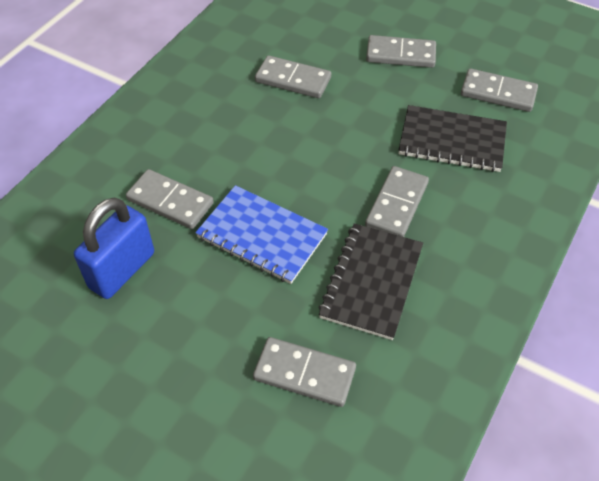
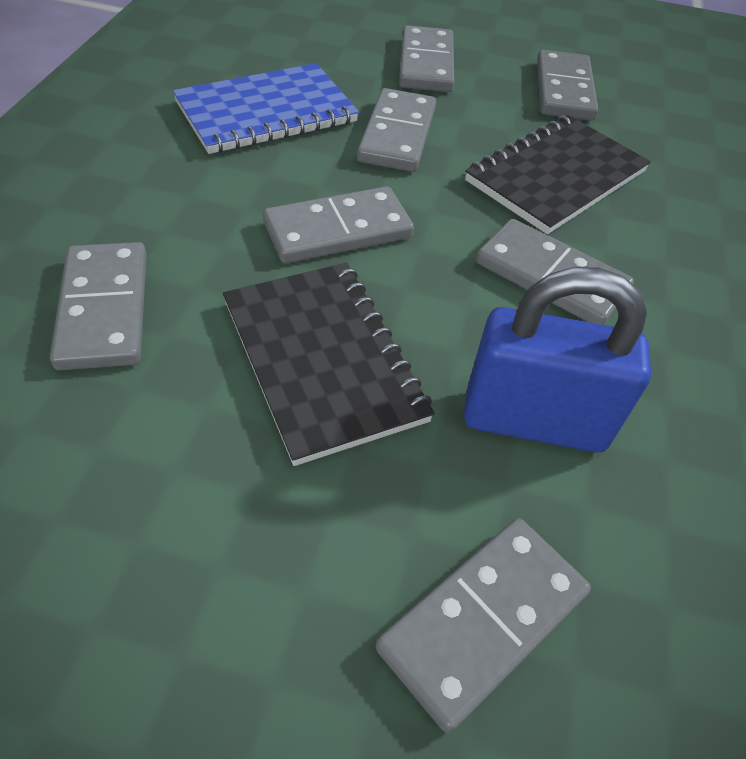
grey domino: [126,169,214,229] [253,337,356,407] [255,55,331,98] [365,166,429,237] [366,35,436,68] [461,68,538,112] = 6 -> [50,242,147,371] [263,186,414,263] [357,88,436,172] [375,518,591,733] [399,25,454,92] [476,219,634,325] [537,50,598,120] = 7

